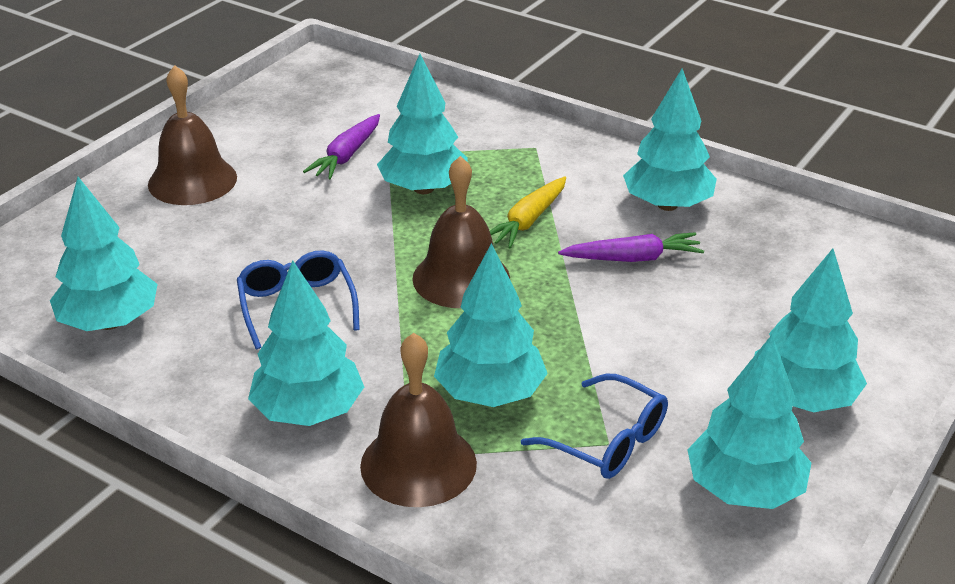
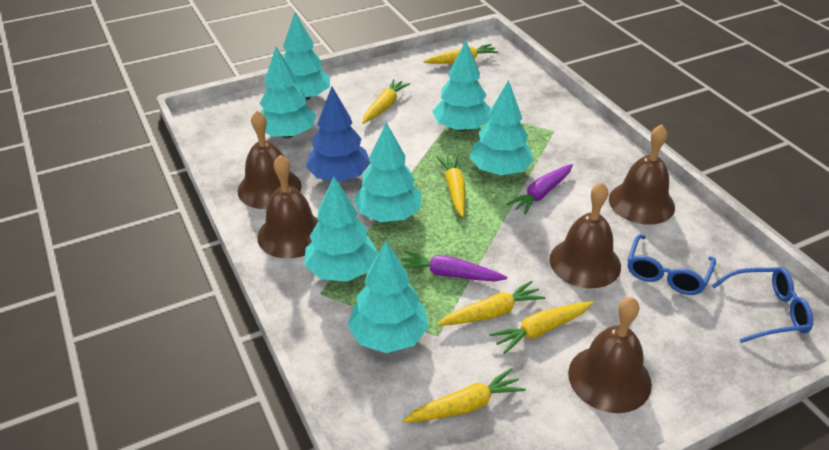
blue tree: none = 0 -> [305,87,371,182] = 1
brown bell: [148,65,237,205] [360,333,477,507] [412,156,510,308] = 3 -> [238,111,302,209] [257,155,319,258] [550,182,621,288] [568,297,652,413] [609,124,675,225] = 5
yellow carrot: [490,177,566,249] = 1 -> [362,79,410,124] [403,368,526,423] [423,44,499,64] [437,155,465,217] [437,280,545,326] [489,301,593,354] = 6

